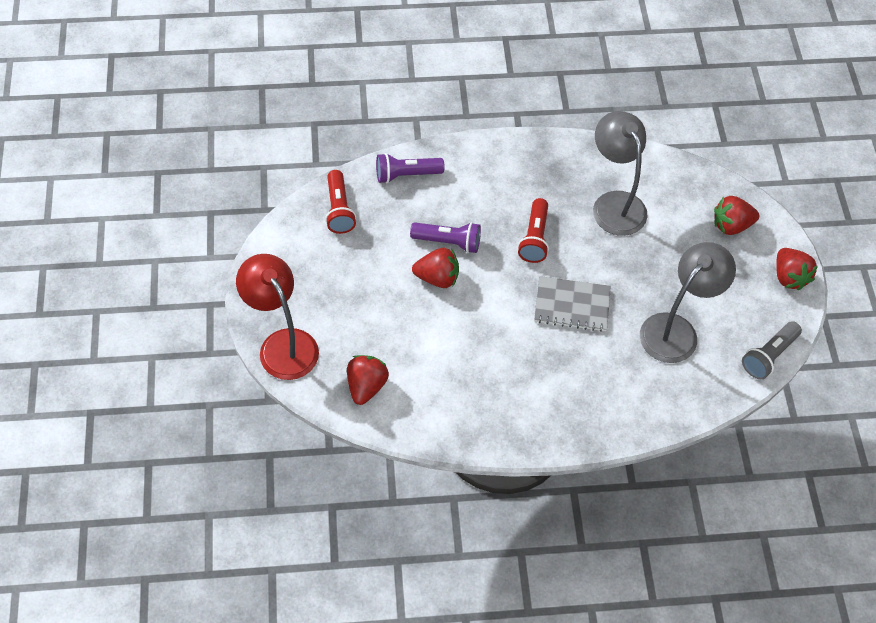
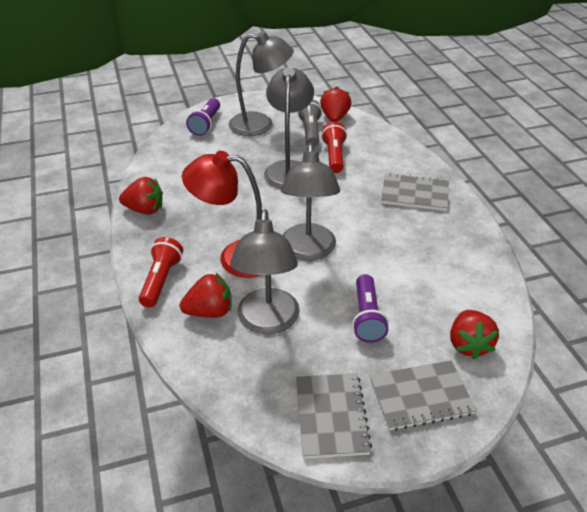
grey lamp: [593,111,647,236] [640,242,736,363] = 2 -> [229,31,294,136] [230,209,300,334] [264,67,314,189] [281,143,340,261] = 4
grey notebook: [534,276,611,332] = 1 -> [296,373,372,459] [370,360,477,431] [381,173,449,211] = 3

